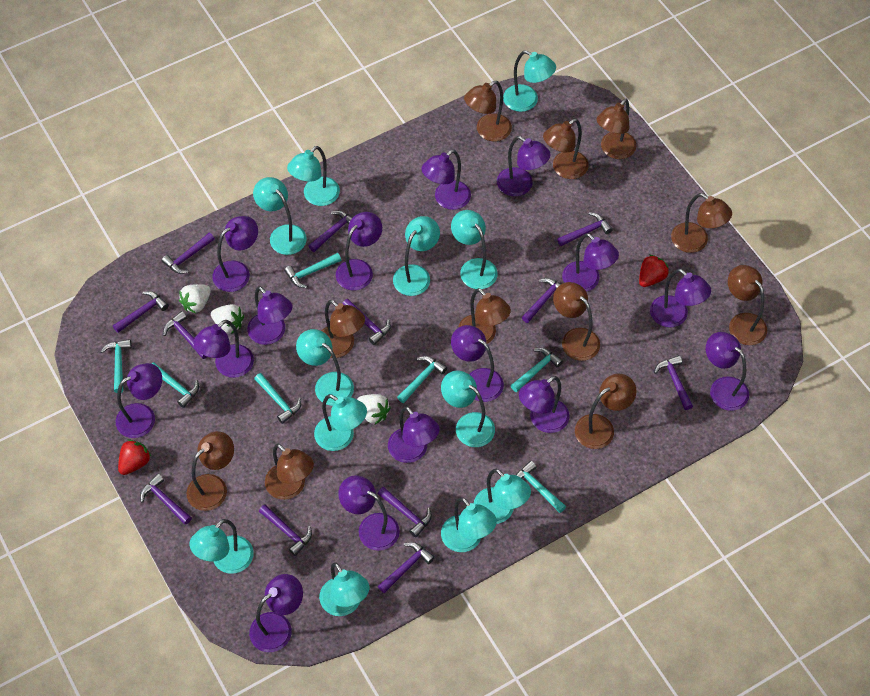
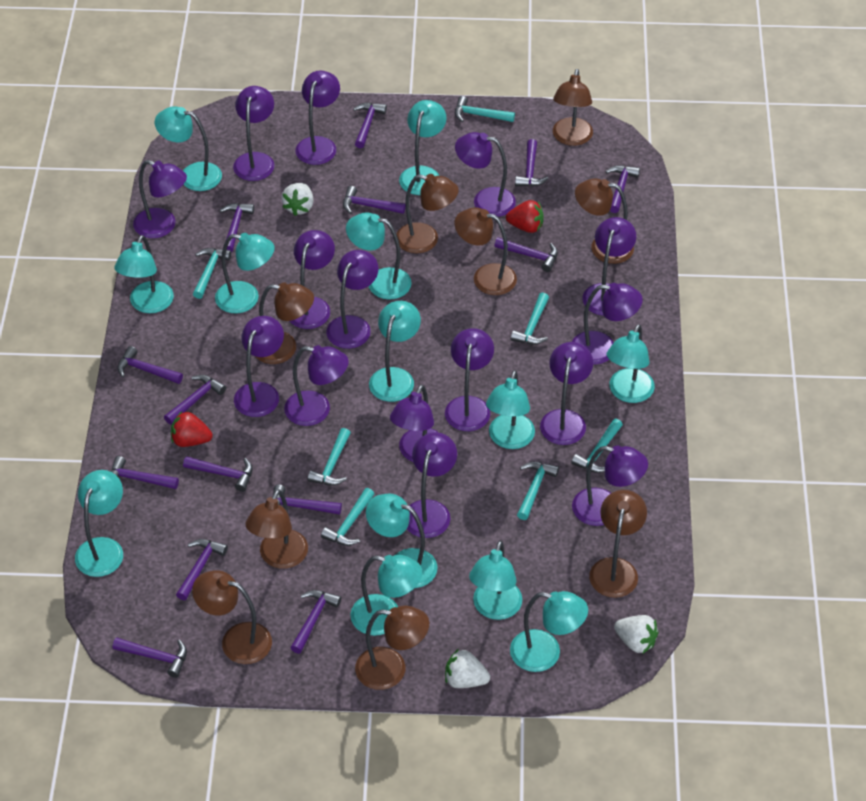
brown lamp: [186,431,234,511] [265,444,314,500] [321,300,365,358] [458,288,511,344] [464,81,512,141] [543,119,589,179] [553,282,600,361] [575,374,637,449] [597,99,636,159] [671,193,732,253] [728,265,767,345] = 11 -> [192,570,272,664] [245,489,308,569] [255,282,314,364] [355,606,429,690] [396,174,459,253] [455,207,517,295] [553,69,593,146] [575,178,634,264] [589,490,647,598] = 9
purple hammer: [113,291,169,333] [140,474,192,525] [162,233,215,274] [163,311,207,359] [259,505,312,556] [309,211,353,252] [342,299,391,345] [378,487,432,538] [378,542,435,593] [522,278,561,323] [557,212,613,246] [654,355,693,410] = 12 -> [110,456,179,489] [113,637,187,678] [117,346,183,384] [164,375,226,424] [176,539,228,600] [183,456,253,492] [219,203,254,252] [273,485,342,515] [290,590,341,654] [343,186,406,214] [353,103,387,148] [494,237,558,272] [515,139,549,187] [606,165,640,213] = 14
turquoise lamp: [189,519,254,574] [253,177,307,255] [287,146,340,206] [296,329,354,406] [314,394,367,451] [319,563,370,616] [393,216,440,296] [441,371,495,447] [441,497,497,552] [451,210,498,289] [474,469,531,524] [503,50,556,112] = 12 -> [75,470,123,577] [114,235,174,313] [155,106,222,191] [215,233,275,313] [346,213,412,300] [350,555,422,636] [366,494,437,588] [369,301,421,402] [399,100,446,195] [469,540,522,620] [486,370,535,449] [510,591,588,672] [607,324,655,403] = 13

